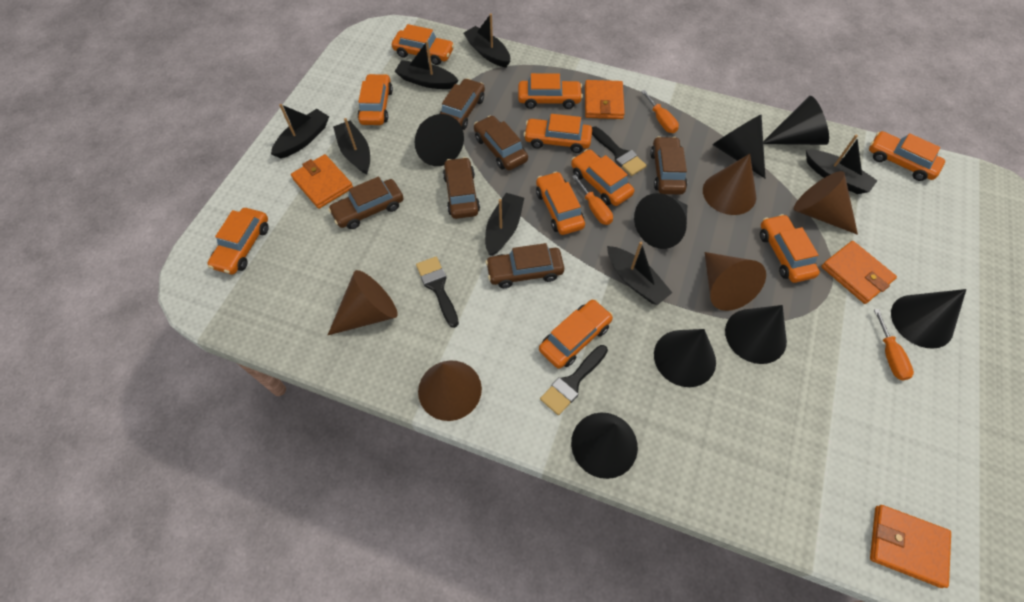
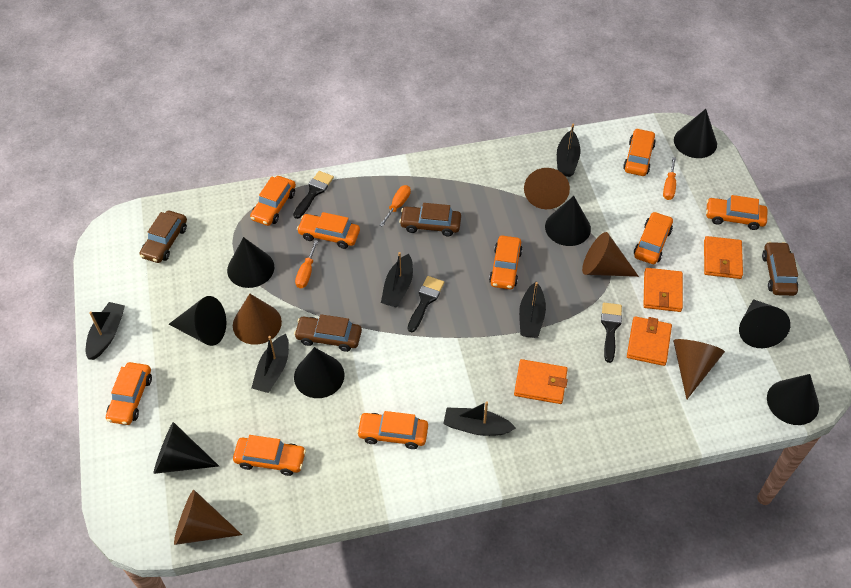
black boat: [271,104,329,158] [333,118,370,174] [395,41,459,89] [463,13,510,68] [485,193,524,256] [607,242,673,305] [806,135,877,194] = 7 -> [86,302,125,360] [251,334,289,393] [381,252,413,307] [443,401,516,436] [519,282,546,338] [557,124,580,177] = 6
brown car: [328,176,404,229] [439,78,485,130] [443,157,480,219] [474,115,528,170] [485,243,564,288] [650,136,687,194] = 6 -> [140,211,187,263] [294,314,362,352] [399,203,461,236] [762,242,798,296] = 4
orange car: [208,208,269,274] [358,74,393,125] [392,24,454,65] [518,73,583,109] [524,114,592,153] [536,171,585,235] [539,300,613,369] [571,149,634,206] [760,214,820,283] [869,131,945,181] = 10 -> [106,362,152,425] [233,435,306,476] [250,176,296,226] [297,212,360,249] [357,411,428,449] [489,236,523,289] [623,128,656,176] [634,212,673,264] [706,195,767,230] = 9

